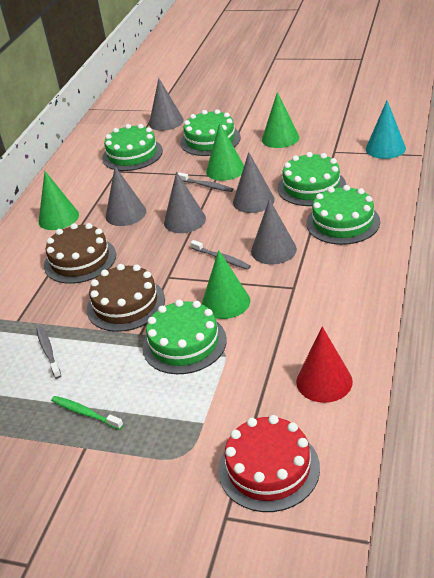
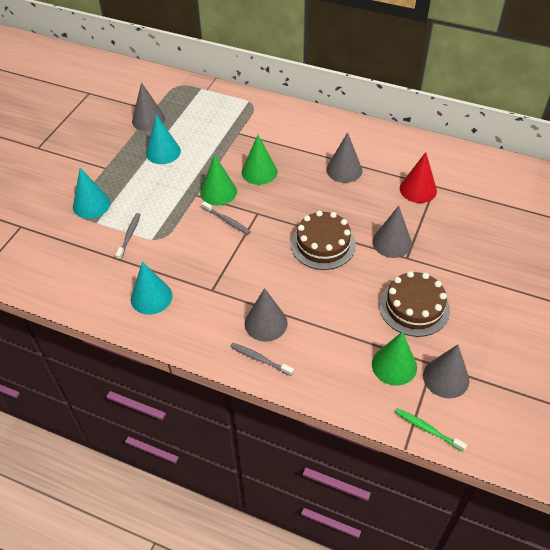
green cake: [102,124,163,171] [142,300,227,374] [180,109,241,156] [277,152,346,206] [306,185,380,245] = 5 -> none = 0
green cone: [38,171,79,230] [202,250,250,319] [206,123,244,181] [262,92,299,148] = 4 -> [200,155,237,206] [242,135,278,185] [372,332,417,386] = 3
red cake: [218,415,320,512] = 1 -> none = 0
turquoise cone: [366,101,406,159] = 1 -> [73,168,110,219] [131,262,172,315] [146,114,181,164] = 3

